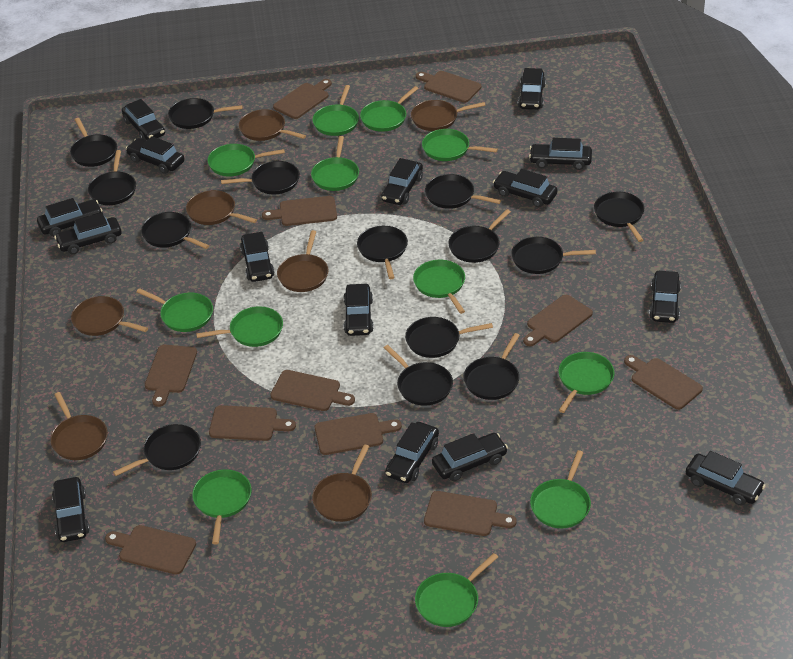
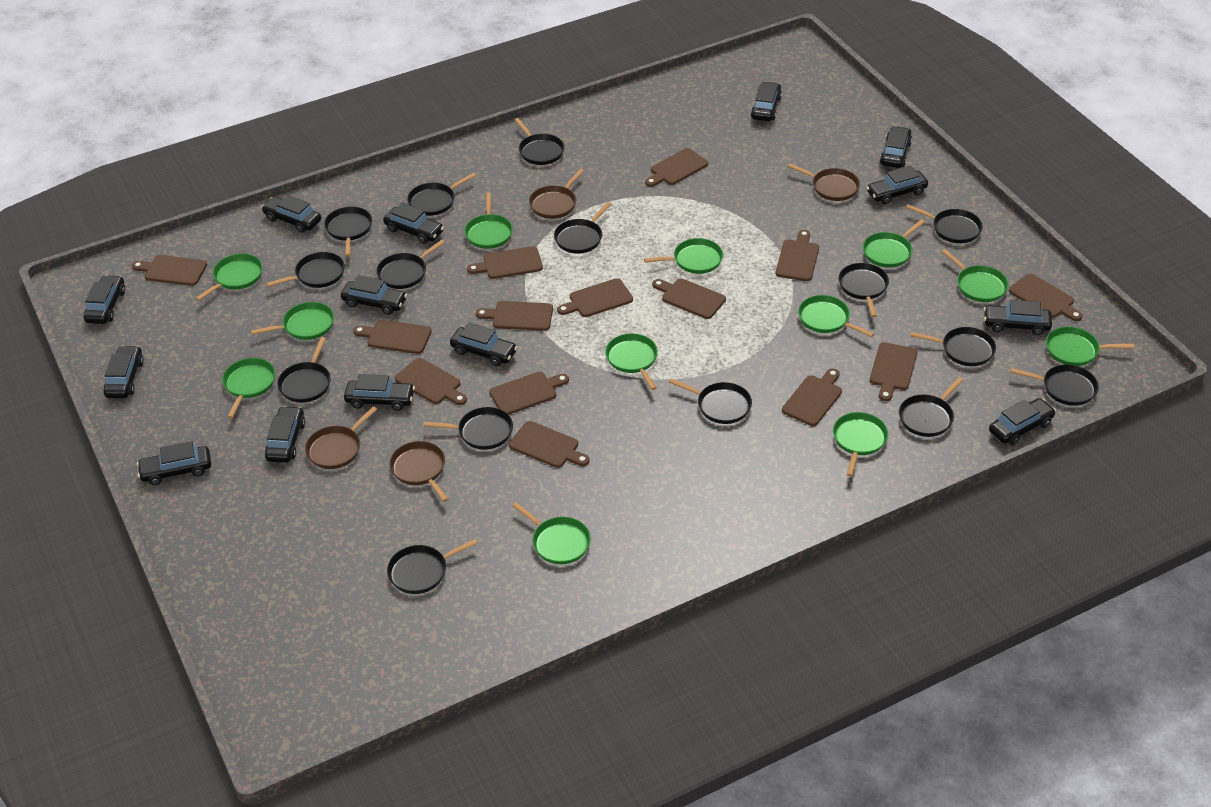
black car: [37,198,102,237] [52,477,90,542] [54,213,121,255] [122,99,165,141] [126,136,185,174] [240,232,275,282] [344,284,374,336] [381,158,423,205] [385,422,439,483] [432,433,508,481] [493,169,557,207] [518,68,546,110] [529,138,592,170] [649,271,681,323] [686,451,766,506] = 15 -> [84,275,125,324] [104,346,144,398] [137,441,211,485] [261,195,321,233] [265,406,305,463] [341,275,407,315] [344,374,415,411] [383,203,444,244] [450,323,518,366] [751,81,782,121] [866,166,928,204] [880,126,912,168] [984,300,1052,335] [989,398,1056,445] = 14
black pan: [70,118,117,167] [88,150,136,205] [113,424,201,476] [141,212,209,249] [168,98,243,129] [221,161,300,194] [357,226,408,279] [384,345,453,406] [405,317,493,358] [425,174,501,209] [448,209,511,263] [464,333,520,400] [511,237,596,274] [594,192,644,242] = 14 -> [266,252,345,288] [277,337,331,403] [324,207,372,256] [376,240,445,289] [387,539,478,594] [407,173,476,216] [424,407,513,450] [515,118,564,165] [554,202,611,254] [669,378,752,424] [838,263,889,317] [899,377,963,437] [906,204,983,243] [910,327,996,366] [1010,365,1099,406] = 15
brown cutting board: [105,525,196,575] [145,345,197,407] [209,405,296,441] [262,196,337,226] [270,370,355,411] [273,79,332,119] [315,413,402,455] [416,71,481,103] [424,491,517,536] [523,295,593,346] [624,355,703,410] = 11 -> [132,255,207,286] [353,320,432,354] [395,358,467,405] [467,246,543,279] [476,301,553,331] [489,372,569,415] [509,421,590,468] [557,278,633,317] [645,148,708,187] [652,278,726,319] [776,230,819,281] [782,369,842,426] [870,342,917,401] [1009,274,1083,321] = 14
brown pan: [50,392,108,460] [71,296,148,336] [186,190,257,225] [239,109,306,141] [277,230,329,292] [312,444,372,522] [411,100,486,131] = 7 -> [305,406,377,469] [389,441,448,502] [529,169,584,219] [787,163,860,201] = 4

